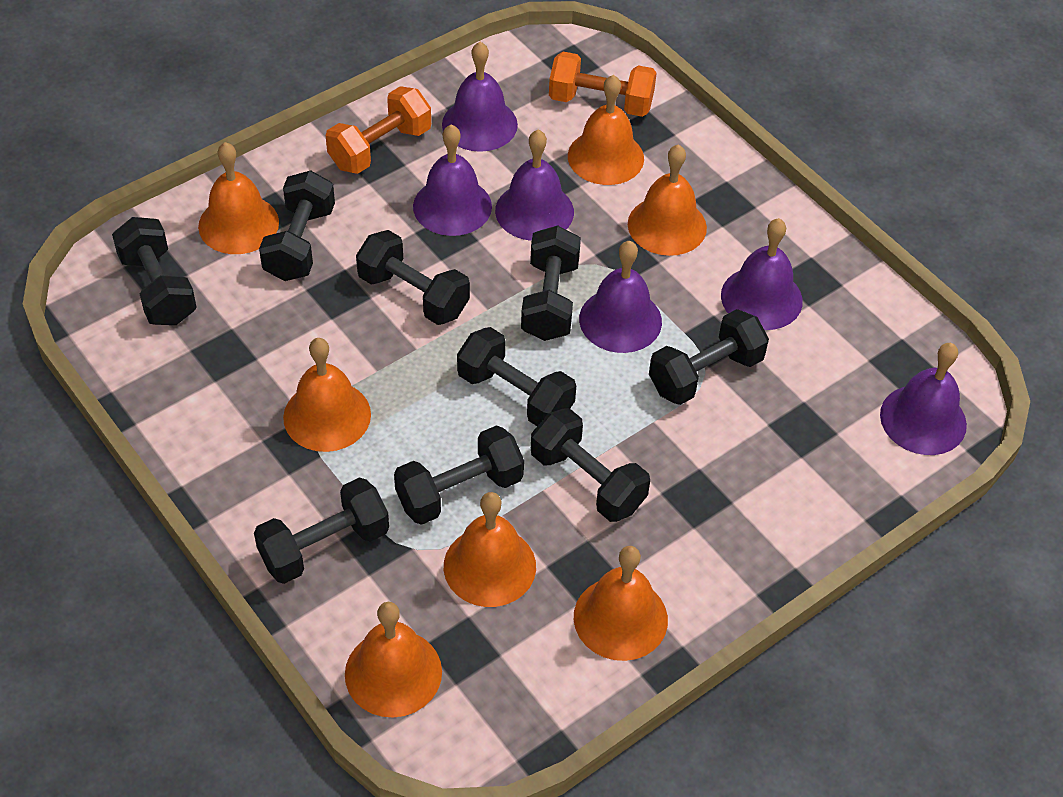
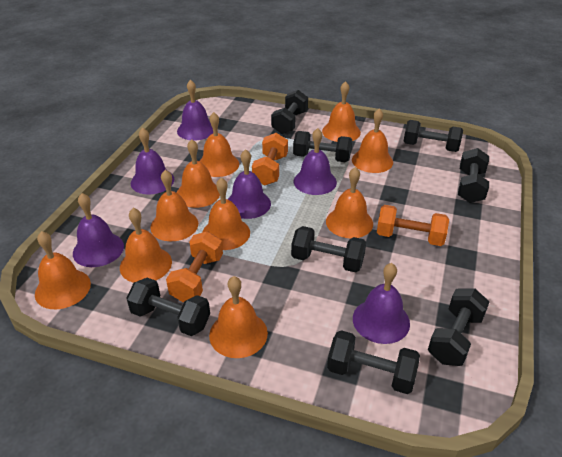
black dumbbell: [112,217,197,325] [254,478,389,584] [259,170,335,281] [356,230,470,325] [394,425,524,525] [457,327,576,426] [521,225,581,341] [531,408,650,522] [649,309,769,405] = 9 -> [126,278,210,336] [271,90,308,134] [291,226,366,272] [293,131,352,162] [327,330,420,394] [404,120,463,152] [428,288,489,366] [458,148,489,203] = 8
orange bell: [198,142,279,254] [283,338,371,452] [345,602,442,718] [444,492,536,607] [568,75,644,185] [574,546,668,661] [628,144,707,256] = 7 -> [35,231,91,309] [120,208,172,283] [150,170,198,241] [176,139,220,208] [200,112,239,177] [202,177,250,250] [209,276,268,358] [322,81,361,142] [326,167,373,238] [352,109,393,173] = 10
orange dumbbell: [326,86,431,174] [549,52,657,117] = 2 -> [166,231,223,302] [252,133,288,185] [377,205,449,246] = 3

